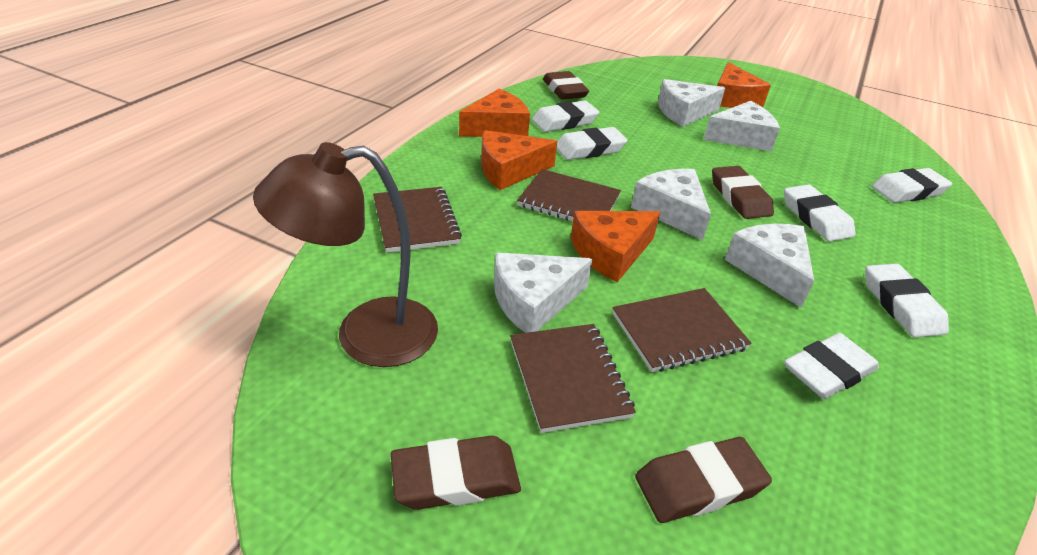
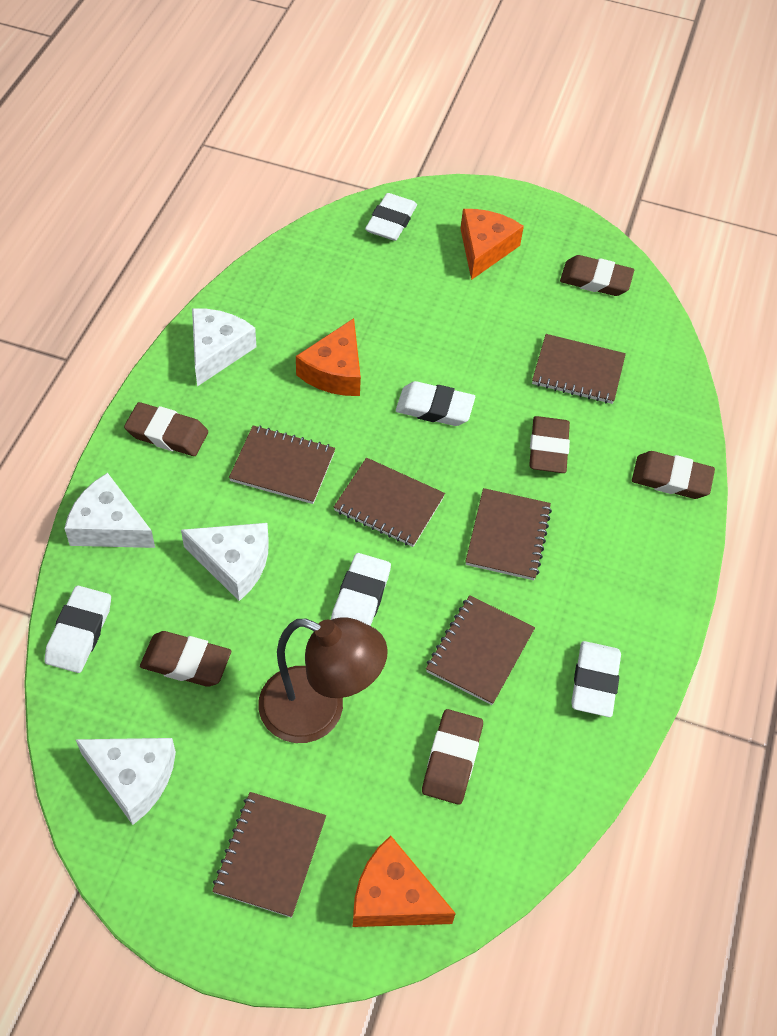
brown eraser: [391,435,521,510] [543,71,589,100] [635,437,772,523] [712,166,774,219] = 4 -> [124,402,208,456] [140,631,231,687] [422,709,483,805] [529,416,570,473] [560,255,634,296] [632,451,715,499] = 6
brown notebook: [373,187,462,253] [510,324,636,433] [517,169,621,221] [612,288,752,372] = 4 -> [212,792,326,918] [229,425,335,504] [334,458,445,547] [426,595,535,705] [465,488,552,580] [532,334,626,404] = 6
orange cheese: [459,89,530,137] [481,130,557,190] [571,211,660,282] [717,62,771,108] = 4 -> [296,318,361,396] [353,835,456,927] [460,209,524,280] = 3
white cheese: [494,253,592,333] [631,169,711,240] [658,79,725,127] [703,101,780,151] [725,224,814,308] = 5 -> [64,473,155,548] [75,738,176,825] [181,523,269,601] [192,308,256,386] = 4
white eraser: [532,100,599,132] [557,127,628,160] [784,184,856,242] [784,333,879,399] [865,263,949,337] [872,168,952,203] = 6 -> [44,586,111,673] [331,553,391,626] [365,193,417,241] [396,381,475,426] [571,641,621,717] = 5

